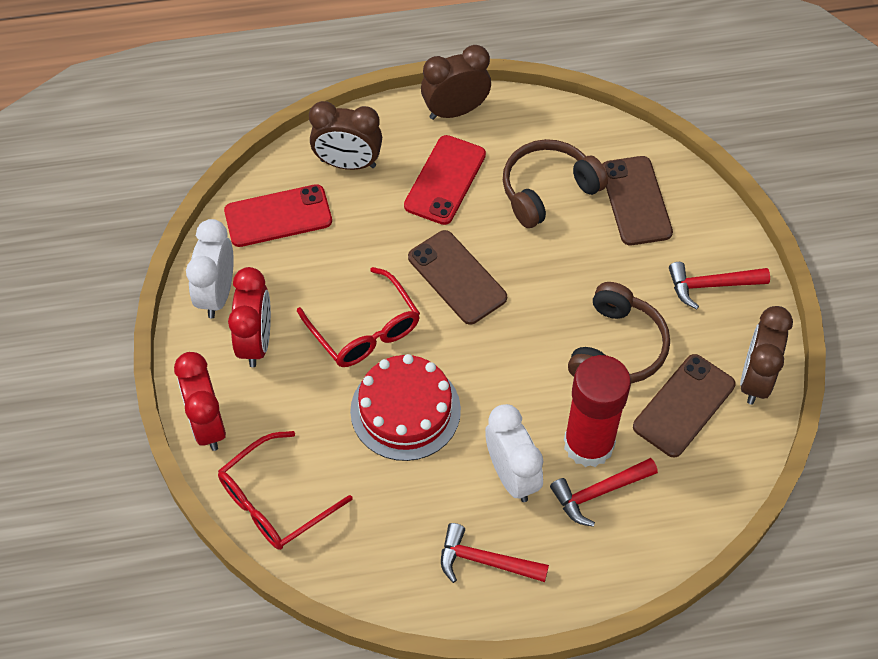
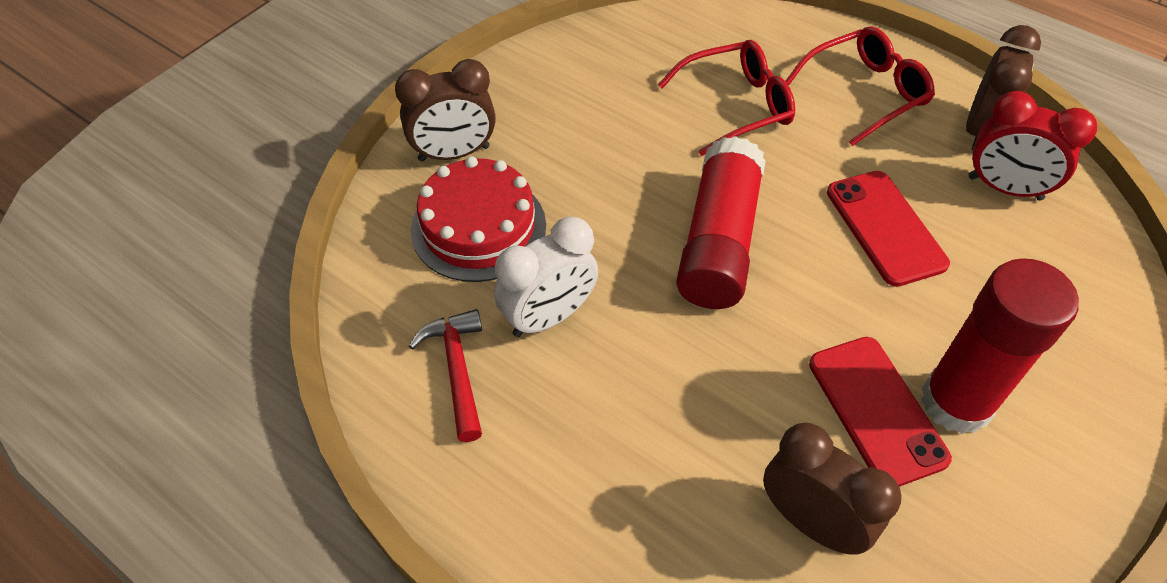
brown headphones: [503,139,608,228] [568,282,670,384] = 2 -> none = 0
brown phone: [408,230,507,325] [602,156,673,245] [633,354,735,457] = 3 -> none = 0
red clock: [174,352,226,451] [228,267,271,367] = 2 -> [968,91,1097,201] = 1
red glue stick: [564,355,631,467] = 1 -> [676,136,766,309] [921,258,1079,434] = 2
red hammer: [441,523,549,583] [550,458,658,527] [669,262,770,309] = 3 -> [409,309,482,442] = 1
white clock: [186,219,234,318] [485,404,543,502] = 2 -> [494,217,598,337] = 1

